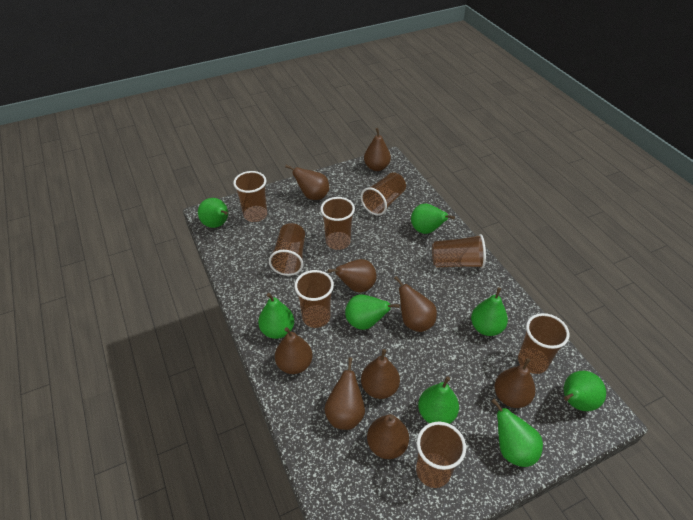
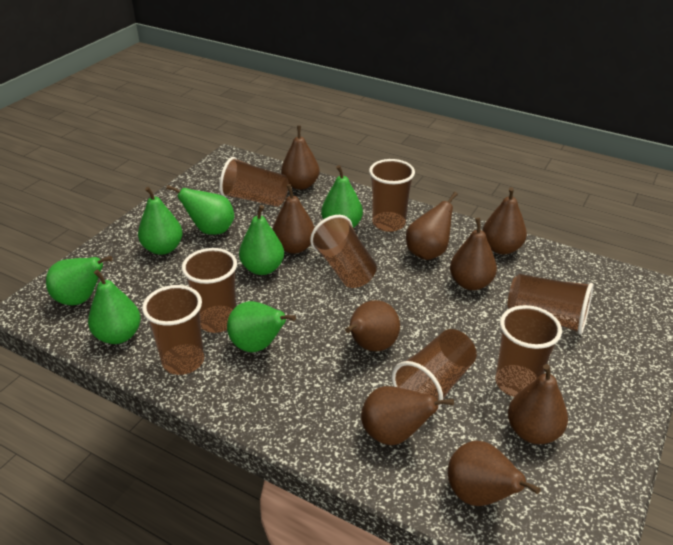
green pear: [198,198,228,228] [258,293,294,339] [345,294,400,330] [411,204,455,234] [418,376,459,424] [471,287,508,336] [491,399,543,467] [564,371,606,411] = 8 -> [46,256,113,305] [88,269,141,344] [138,187,183,255] [166,185,235,235] [227,301,296,352] [239,205,284,275] [321,165,363,228] = 7

